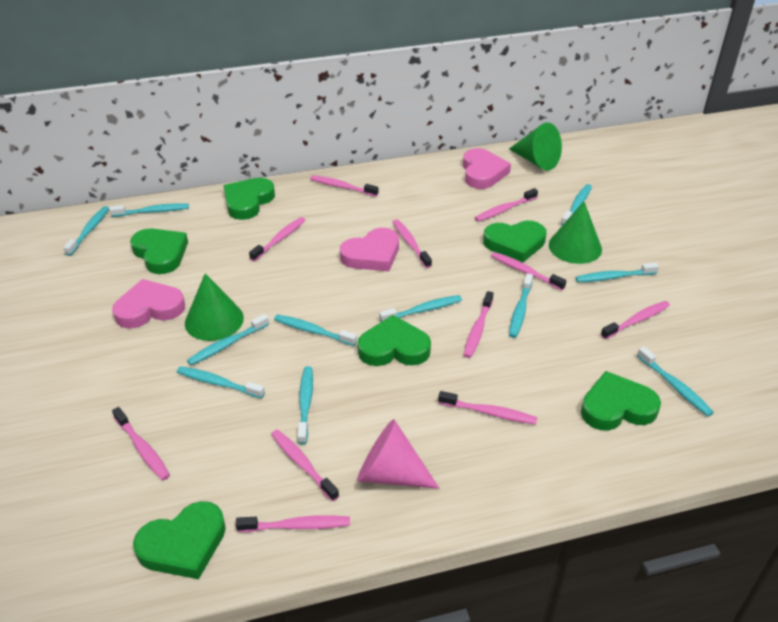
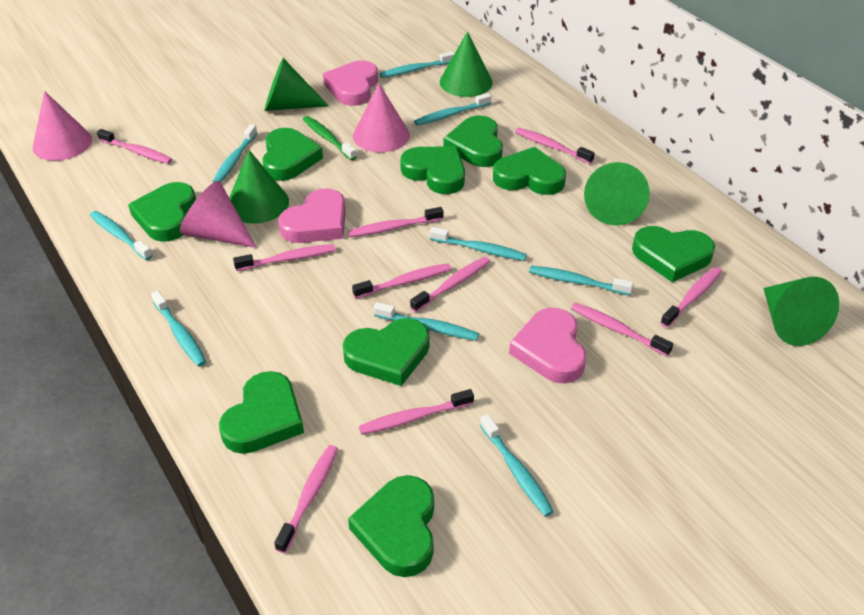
green cone: [185,273,244,341] [509,122,562,171] [549,202,602,264] = 3 -> [229,150,289,224] [265,58,329,111] [440,31,493,97] [584,162,650,226] [763,277,839,346] = 5
green heart: [130,228,188,274] [133,501,226,579] [223,178,275,220] [357,315,431,366] [483,220,547,263] [581,371,661,431] = 6 -> [128,182,196,242] [219,371,304,454] [262,128,323,181] [343,318,429,386] [348,475,434,577] [400,146,465,194] [443,115,503,167] [493,147,566,195] [632,226,715,282] = 9
green toothbrush: none = 0 -> [303,116,357,160] = 1
pink cone: [357,419,439,489] = 1 -> [33,91,92,161] [180,181,257,248] [353,83,410,152] = 3
pink toothbrush: [112,407,170,480] [236,515,350,532] [249,217,305,261] [271,429,339,501] [310,175,378,197] [393,219,432,268] [438,391,537,425] [464,291,494,358] [475,188,538,222] [491,252,566,291] [601,301,670,339] = 11 -> [97,129,172,164] [233,244,335,271] [274,445,338,553] [348,207,443,237] [352,263,451,299] [359,389,474,435] [410,257,490,312] [515,128,595,164] [571,303,673,356] [660,267,722,328] = 10
turquoise toothbrush: [63,206,109,256] [109,203,189,217] [177,366,265,399] [187,314,269,365] [274,314,357,346] [297,366,313,444] [379,295,462,322] [509,273,533,338] [561,184,592,225] [575,263,659,282] [637,346,714,416] = 11 -> [90,211,153,260] [151,291,206,367] [213,124,257,183] [374,302,479,341] [380,51,454,78] [414,93,491,125] [430,227,527,261] [480,414,554,517] [529,266,634,296] = 9

